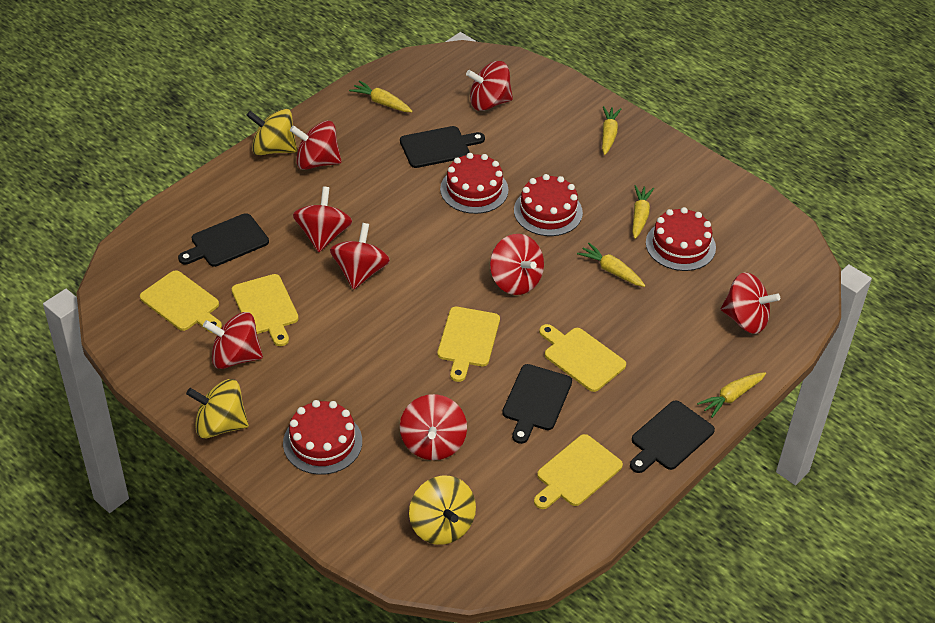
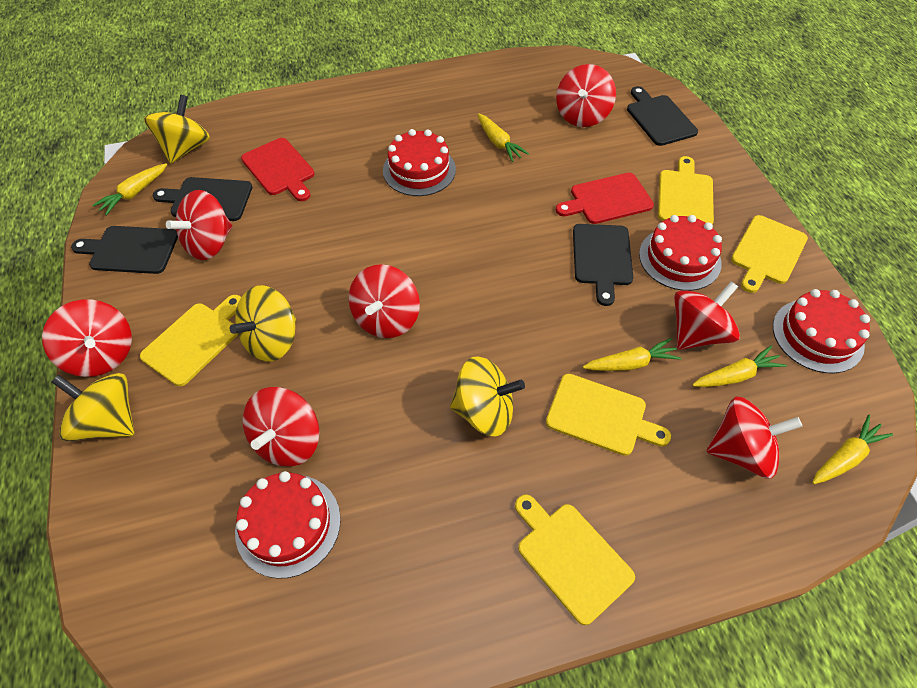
red cutting board: none = 0 -> [241,138,315,201] [556,173,654,224] = 2
red spinning top: [203,312,263,369] [290,121,342,170] [293,187,352,252] [330,223,390,290] [400,394,467,460] [466,61,513,111] [490,234,544,295] [721,272,780,334] = 8 -> [42,299,132,377] [166,190,233,260] [243,387,320,467] [349,264,420,338] [556,64,616,127] [674,282,740,350] [706,397,803,479] = 7
yellow spinning top: [186,379,249,438] [246,109,297,155] [409,476,476,545] = 3 -> [52,373,134,441] [144,94,210,164] [229,285,296,362] [450,356,525,436] = 4

